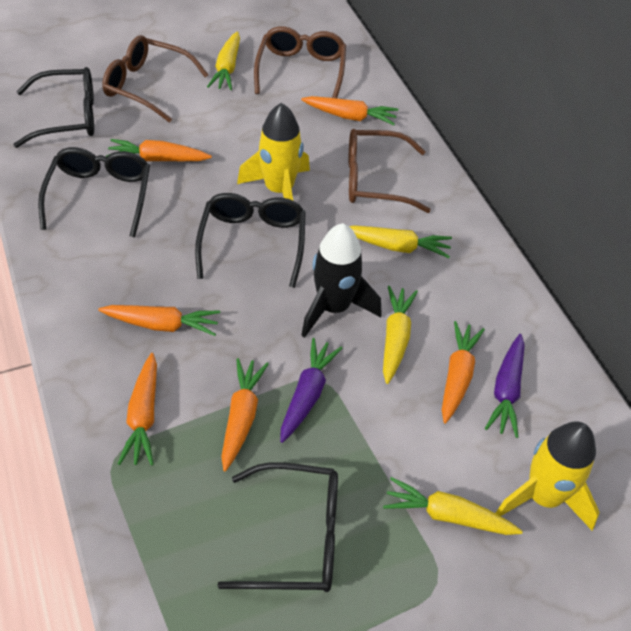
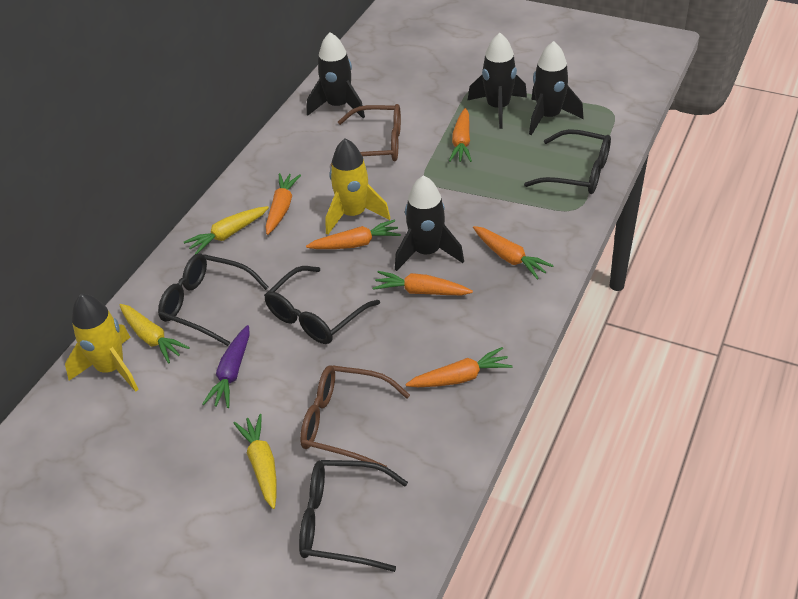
black rocket: [301,223,382,338] = 1 -> [307,32,365,118] [395,175,464,271] [467,33,527,129] [529,41,584,135] = 4
brown glasses: [102,35,209,123] [254,26,346,98] [349,129,431,213] = 3 -> [300,365,410,467] [331,104,401,167] = 2
purple carrot: [280,338,342,443] [485,334,525,438] = 2 -> [202,325,250,408] = 1
yellow carrot: [207,31,240,90] [349,225,452,258] [383,286,418,384] [383,477,523,535] = 4 -> [119,304,190,363] [184,206,269,254] [233,414,276,509] = 3

